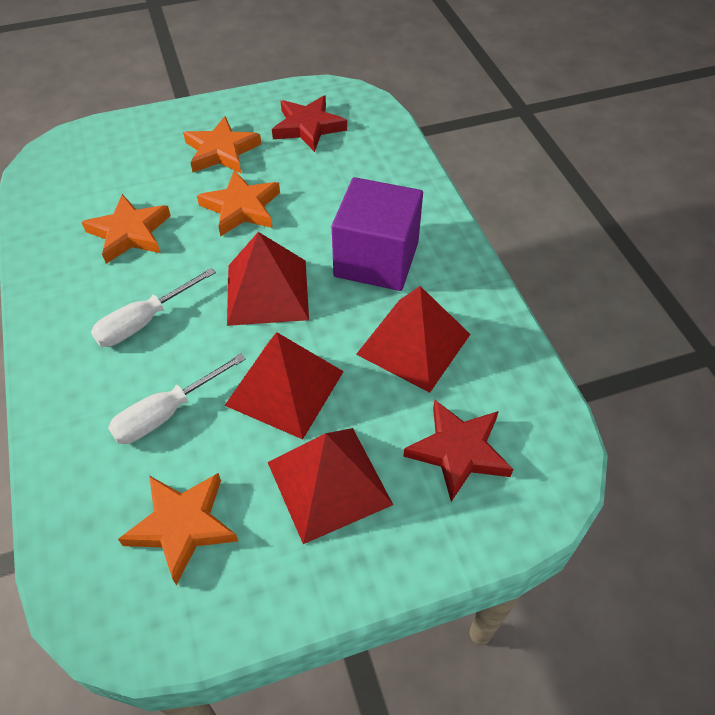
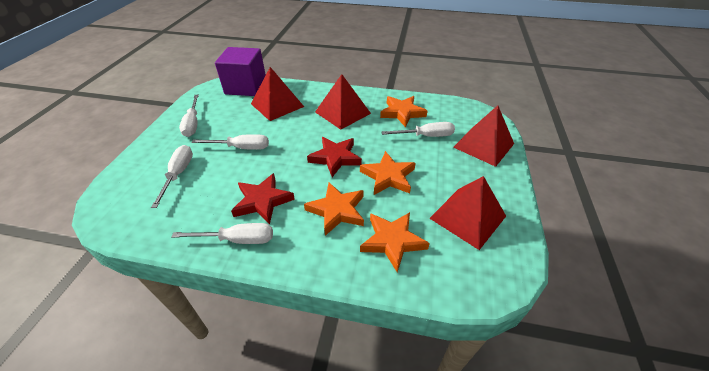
white screwdriver: [91,268,216,347] [108,353,246,444] = 2 -> [151,145,193,208] [172,223,273,244] [179,95,199,137] [191,134,269,150] [381,122,455,137] = 5

